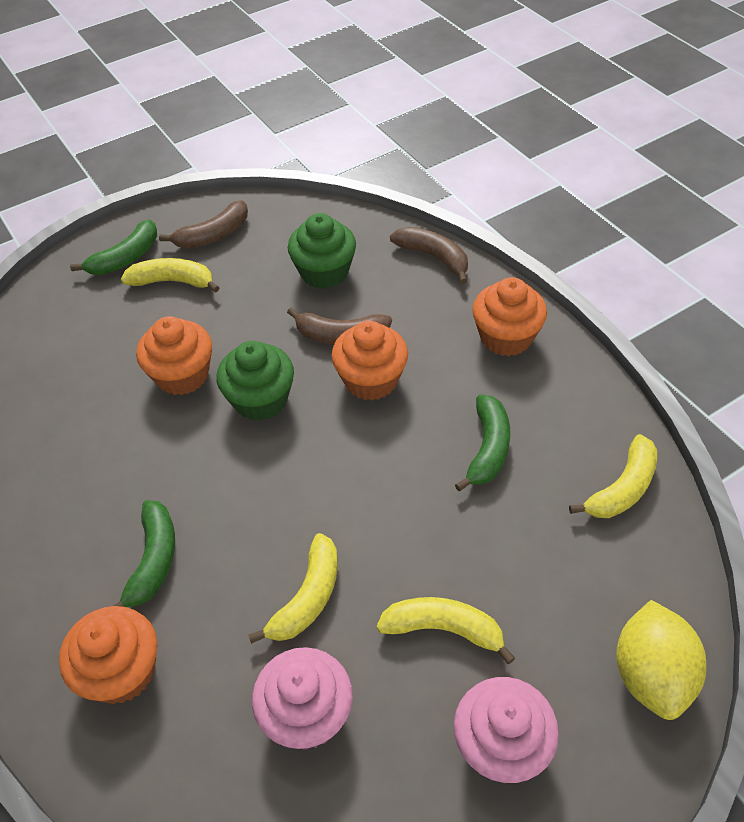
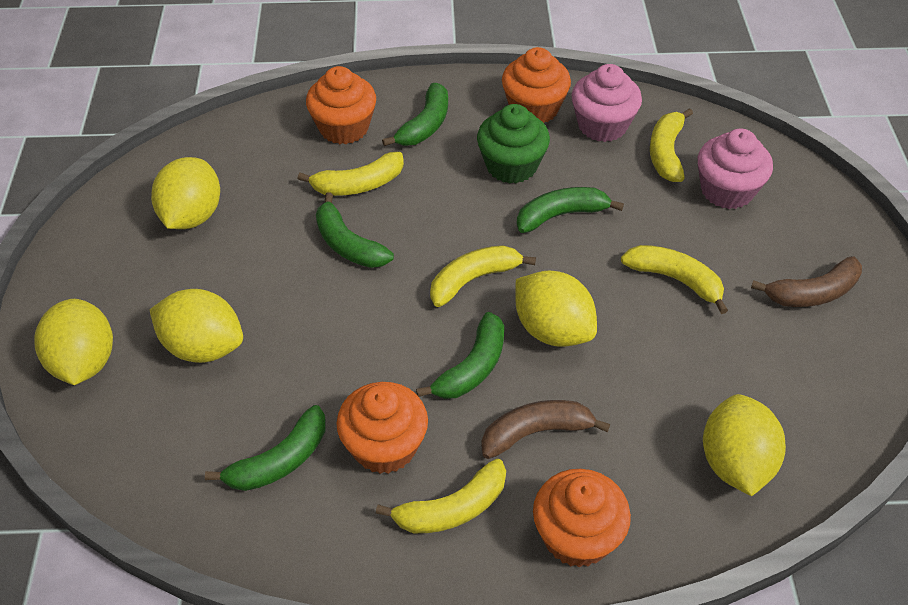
brown banana: [159,200,248,249] [287,308,392,344] [390,227,468,284] = 3 -> [481,400,610,459] [751,256,862,307] = 2
green banana: [70,219,157,275] [114,500,175,607] [455,394,510,491] = 3 -> [205,405,326,491] [316,192,394,268] [382,83,448,146] [416,312,504,399] [517,187,624,233] = 5
green cupcake: [217,341,294,421] [288,213,356,289] = 2 -> [477,104,550,184] = 1
yellow banana: [121,258,220,293] [248,533,338,644] [376,597,515,664] [569,434,657,518] = 4 -> [297,152,404,196] [376,458,506,533] [430,245,536,307] [621,245,728,314] [650,108,693,182] = 5
yellow lemon: [616,600,707,720] = 1 -> [34,299,113,385] [150,289,243,363] [151,157,220,229] [515,271,597,347] [703,394,786,496] = 5

